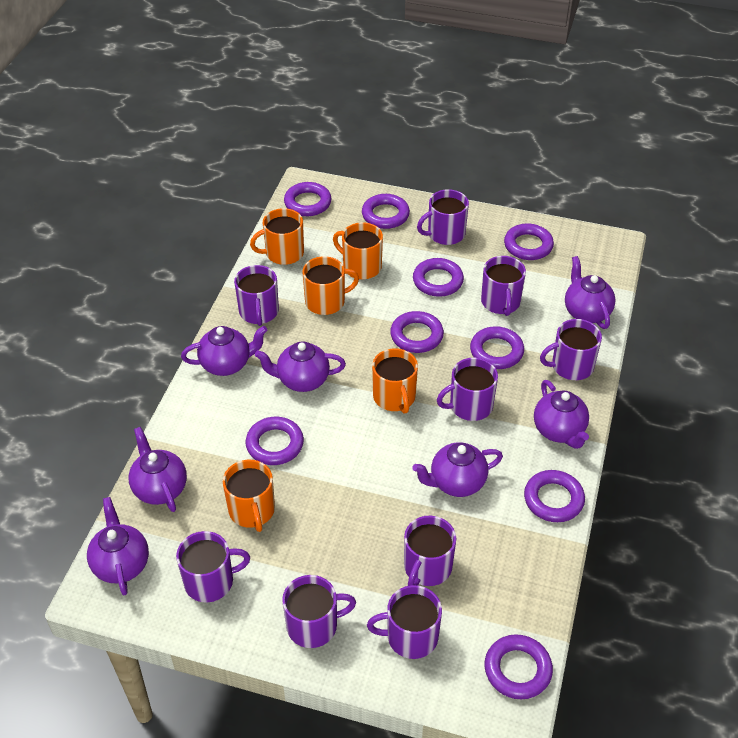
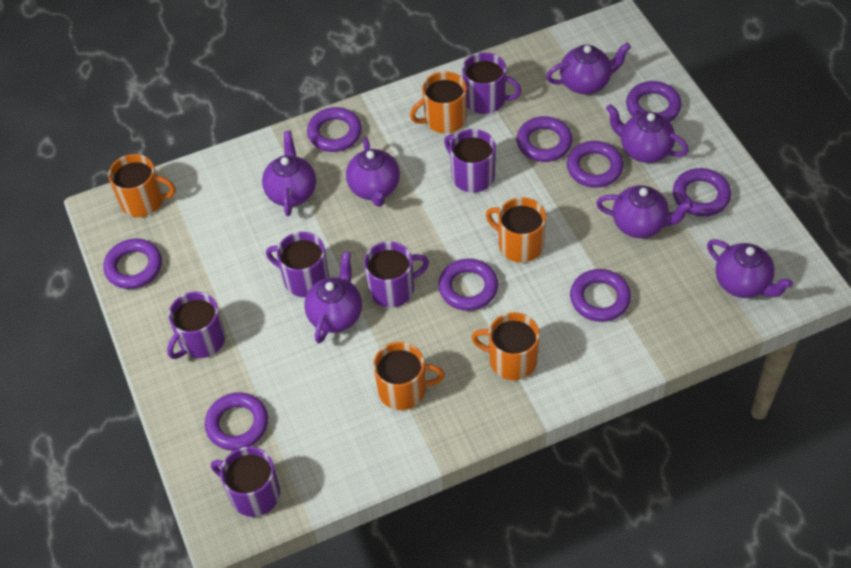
purple mug: [176,531,250,602] [234,265,279,326] [282,575,356,648] [367,585,442,659] [404,516,456,586] [417,189,469,245] [437,358,498,421] [481,256,526,316] [540,319,602,380] = 9 -> [167,292,225,359] [211,447,280,517] [266,232,329,297] [364,241,429,308] [444,129,496,192] [462,52,522,114] = 6

